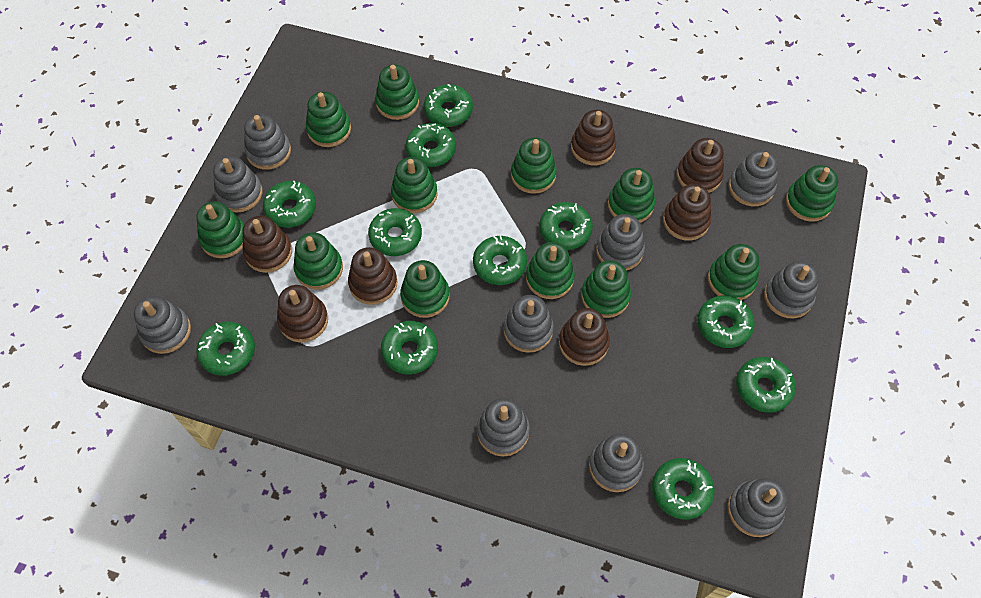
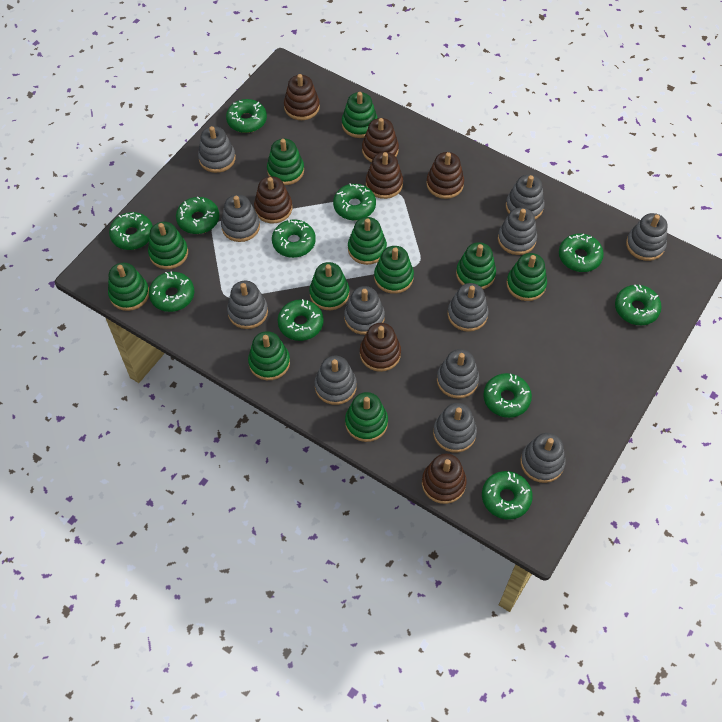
green stacking toy: [196,201,244,258] [293,232,343,290] [306,92,351,147] [375,65,419,120] [391,157,438,213] [400,260,450,318] [511,137,557,194] [526,242,575,299] [581,260,631,318] [608,168,655,223] [708,244,759,300] [786,165,838,222] = 12 -> [108,263,149,311] [148,222,188,269] [248,331,290,380] [267,139,304,185] [309,262,349,310] [342,92,378,138] [345,392,388,442] [348,217,387,265] [374,246,414,294] [456,242,496,289] [506,253,547,301] = 11
grey stacking toy: [134,296,191,354] [213,156,263,213] [244,114,291,170] [477,398,530,457] [504,295,554,353] [589,433,644,492] [596,214,645,271] [727,478,787,537] [728,150,778,206] [764,261,819,318] = 10 -> [198,126,236,173] [221,195,260,242] [227,281,268,329] [315,356,357,405] [344,286,385,335] [433,403,477,453] [437,349,479,398] [447,283,489,332] [498,207,537,255] [506,175,545,219] [521,433,566,483] [626,213,667,261] = 12

